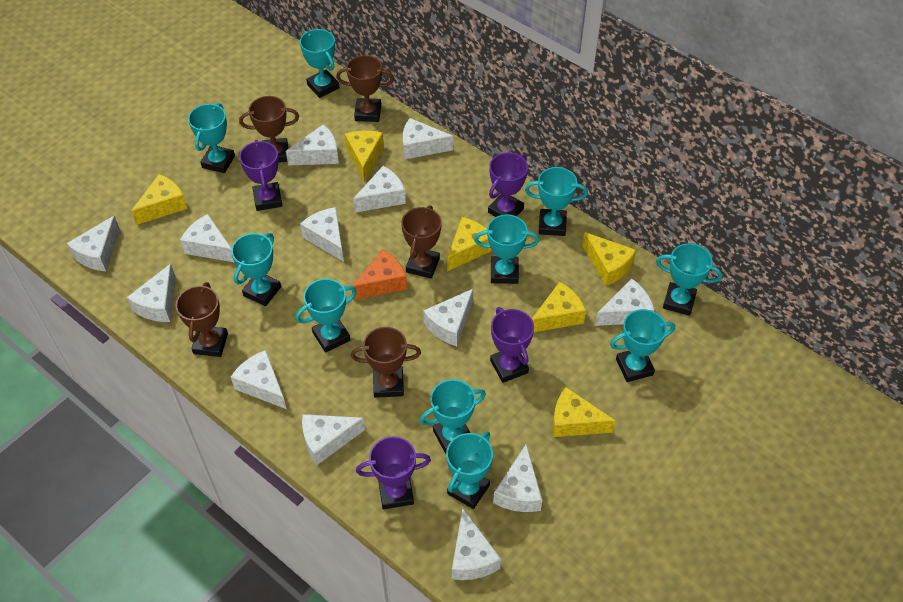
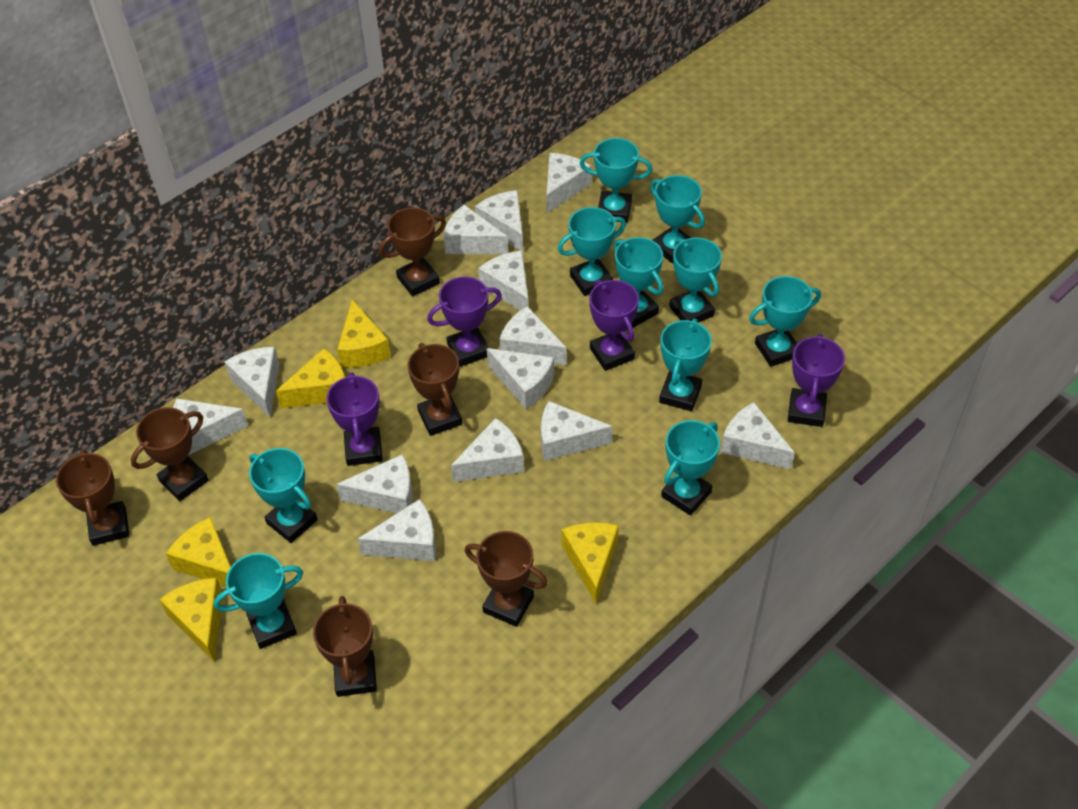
brown trophy: [176,282,228,357] [239,96,299,163] [336,55,394,122] [350,327,421,398] [401,205,442,279] = 5 -> [56,449,130,546] [131,407,209,501] [313,596,377,697] [379,207,446,297] [408,343,462,436] [465,531,548,627] = 6
orange cheese: [352,249,407,300] = 1 -> none = 0
yellow cheese: [131,174,188,225] [345,130,384,182] [447,217,492,271] [532,282,586,332] [552,387,616,437] [582,232,636,286] = 6 -> [159,578,222,662] [166,517,230,586] [276,348,345,408] [337,299,391,368] [562,522,619,603] = 5

